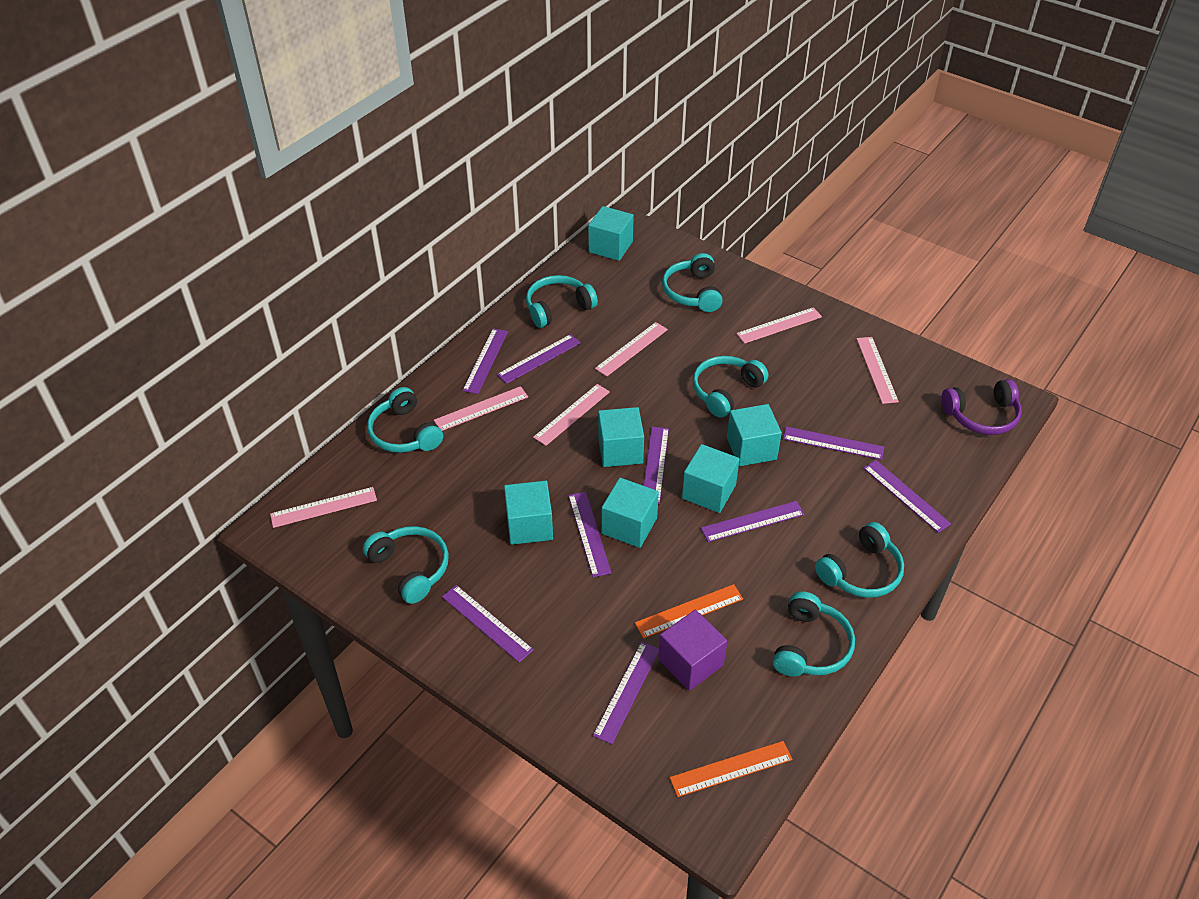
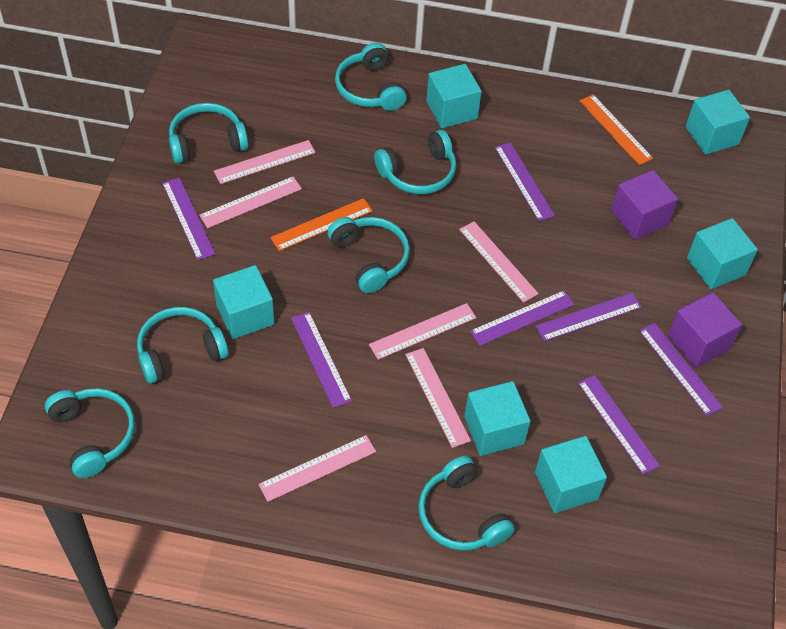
purple cube: [658,610,727,691] = 1 -> [611,170,678,240] [668,292,742,368] = 2
purple headphones: [941,379,1022,435] = 1 -> none = 0
purple ruler: [442,585,534,663] [462,328,508,394] [497,334,581,384] [568,492,611,577] [593,642,659,744] [644,427,669,504] [701,501,805,542] [783,426,884,460] [863,460,951,533] = 9 -> [162,177,215,260] [291,312,352,408] [470,290,575,346] [495,142,555,221] [535,293,642,341] [578,375,660,475] [639,323,723,416] = 7

